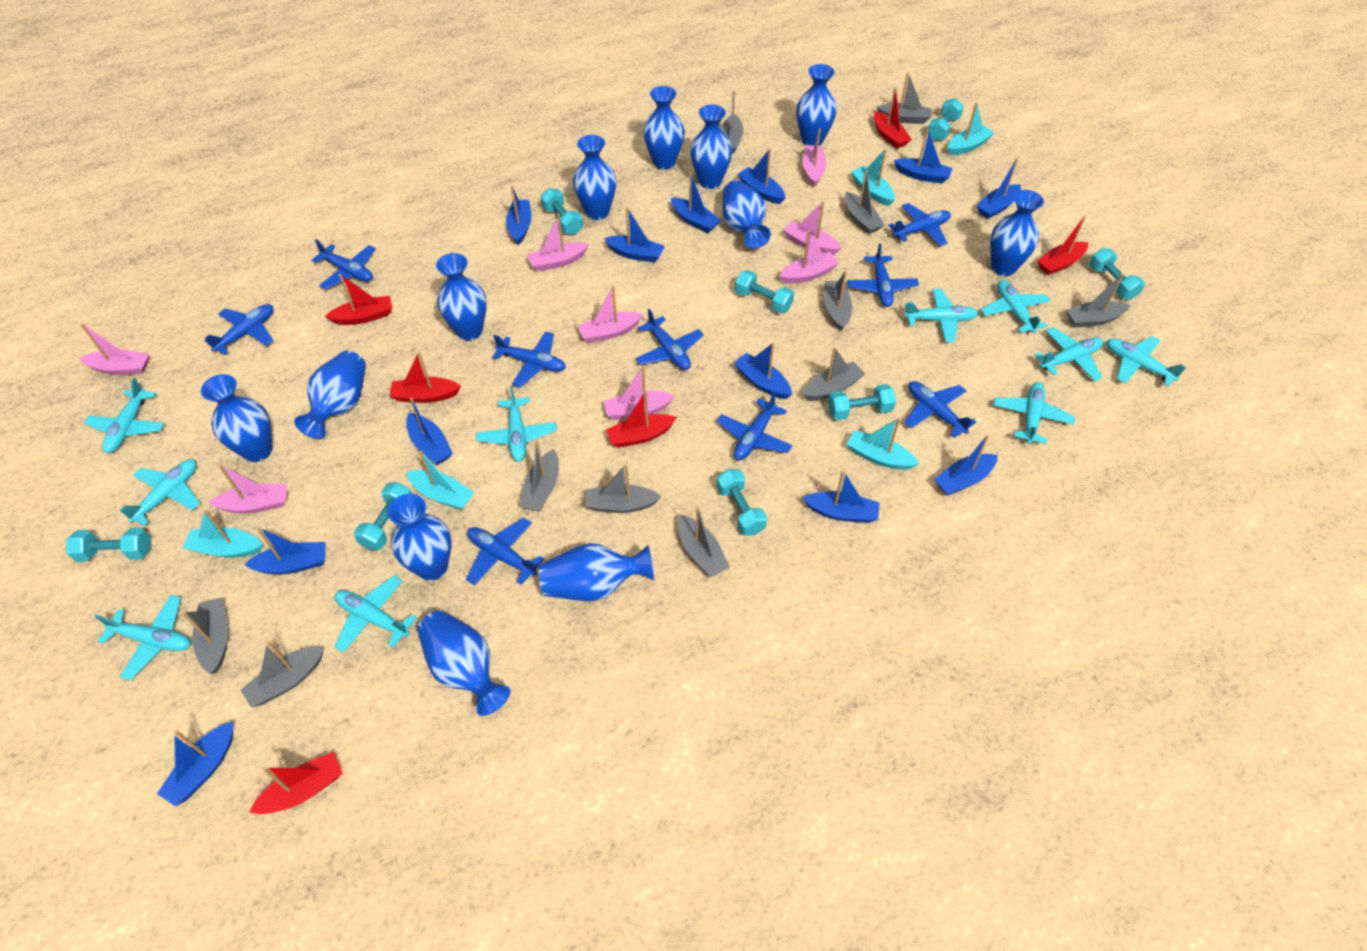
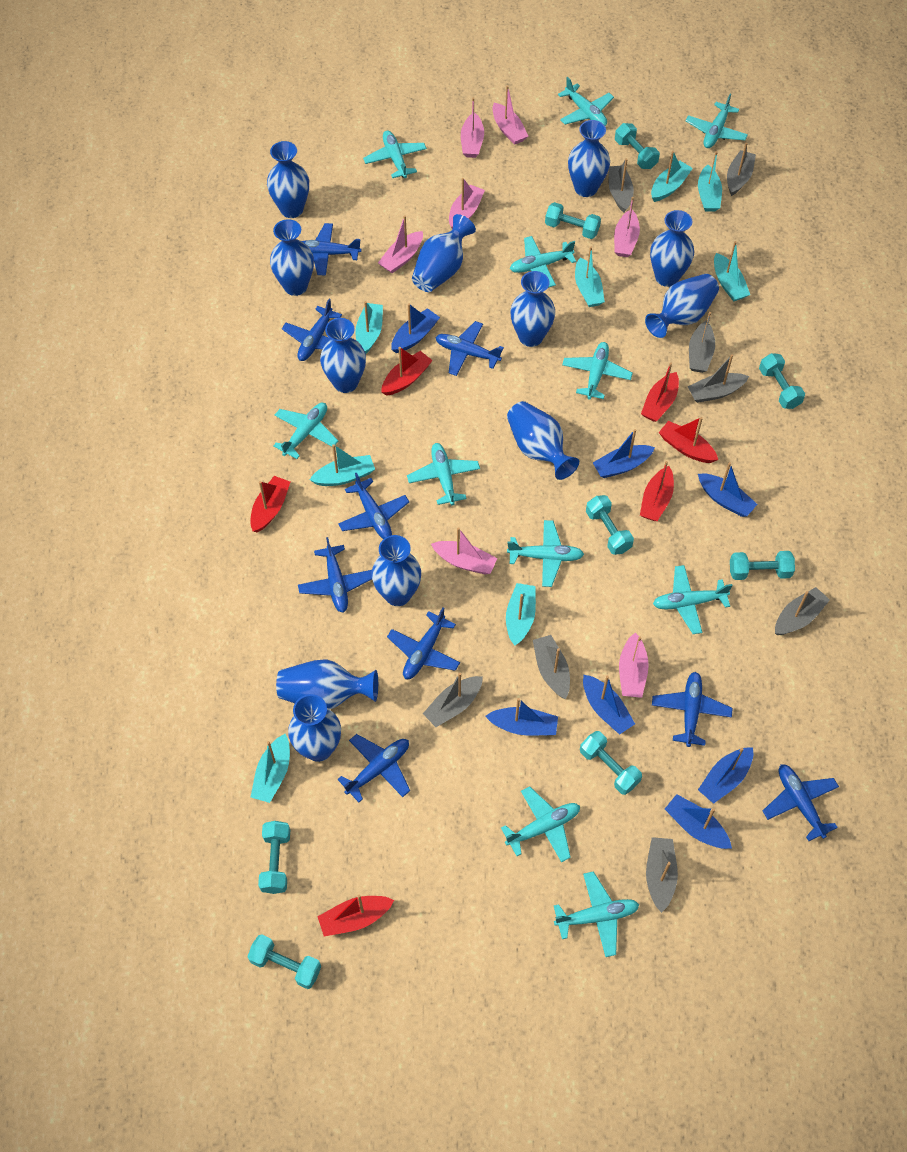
blue boat: [157,722,233,806] [244,527,326,574] [406,398,453,465] [506,185,531,245] [604,207,665,263] [671,172,721,233] [734,343,792,399] [738,149,785,204] [803,471,880,523] [894,129,952,184] [934,435,998,496] [977,158,1021,219] = 12 -> [391,303,440,353] [485,698,558,735] [583,675,635,735] [593,429,655,478] [665,794,732,849] [698,462,758,517] [698,747,753,804] = 7
grey boat: [182,597,228,674] [241,641,324,708] [519,441,559,512] [585,464,662,513] [678,507,730,577] [721,91,743,153] [803,347,865,401] [824,270,852,331] [845,170,884,234] [877,72,932,124] [1066,274,1131,328] = 11 -> [423,673,483,727] [533,635,570,699] [609,158,634,212] [646,837,678,913] [687,354,749,403] [689,312,715,373] [727,142,756,196] [775,587,830,635] = 8
pink boat: [79,324,149,375] [208,465,287,513] [527,214,589,271] [578,286,643,343] [604,366,674,420] [779,231,839,284] [783,201,842,255] [803,128,826,187] = 8 -> [378,215,423,273] [431,527,497,575] [449,178,485,229] [461,97,484,158] [492,85,528,145] [614,197,640,257] [619,633,649,698] = 7
turquoise boat: [183,510,263,558] [407,451,475,510] [846,418,919,470] [851,149,895,206] [948,102,994,155] = 5 -> [251,734,290,803] [310,444,375,486] [355,301,383,354] [506,583,536,646] [575,246,605,307] [651,151,693,202] [698,151,722,212] [714,241,750,301] = 8
turquoise plane: [84,378,165,453] [95,595,191,680] [119,459,200,526] [334,576,417,653] [476,386,557,462] [904,289,978,342] [981,280,1050,333] [994,382,1075,444] [1034,327,1103,381] [1107,336,1186,386] = 10 -> [273,403,338,459] [363,130,427,178] [407,443,480,506] [501,786,580,862] [507,520,584,587] [510,236,576,288] [554,871,639,957] [558,77,614,126] [562,342,633,400] [653,565,733,634] [686,94,748,148] = 11

